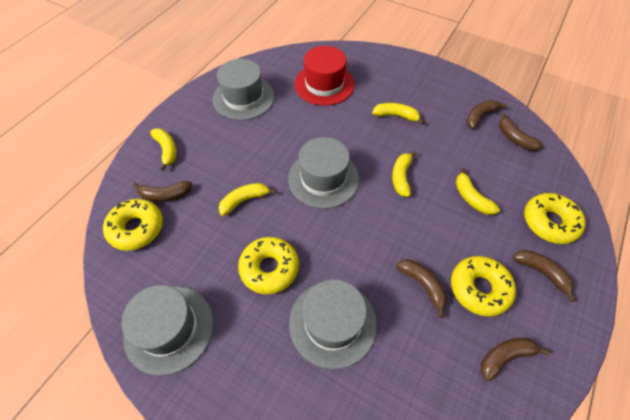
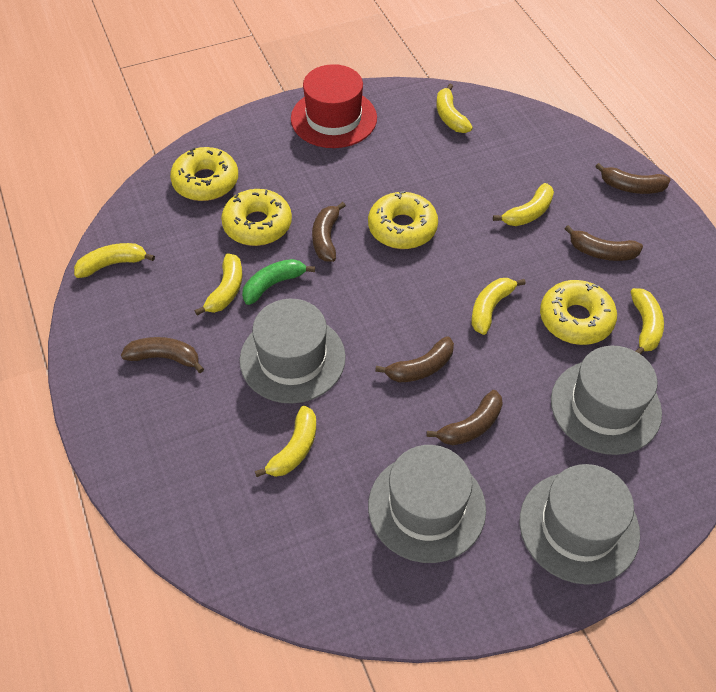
green banana: none = 0 -> [242,259,315,305] = 1
yellow banana: [150,128,177,171] [219,183,276,216] [372,103,424,125] [392,151,417,197] [456,168,500,215] = 5 -> [74,243,155,278] [195,253,242,316] [255,406,316,477] [436,84,473,133] [472,278,526,335] [493,183,554,226] [630,288,664,354] = 7

